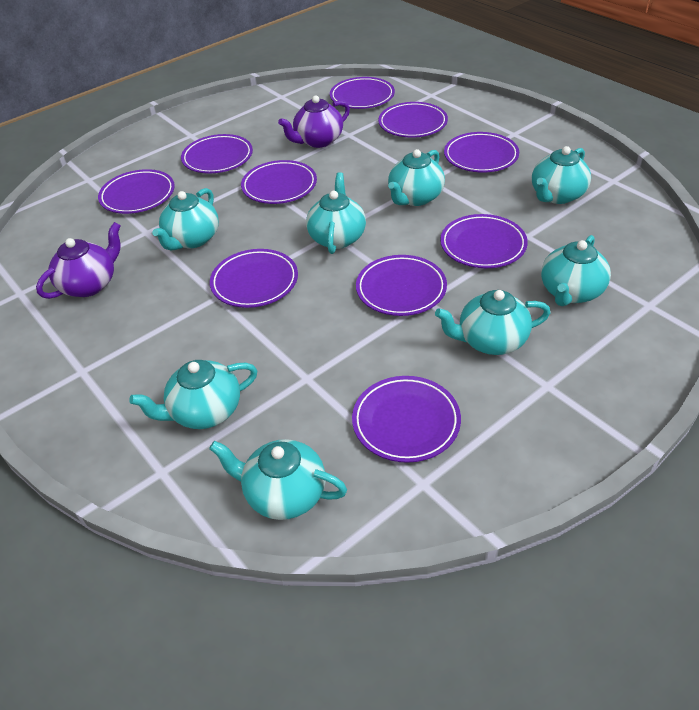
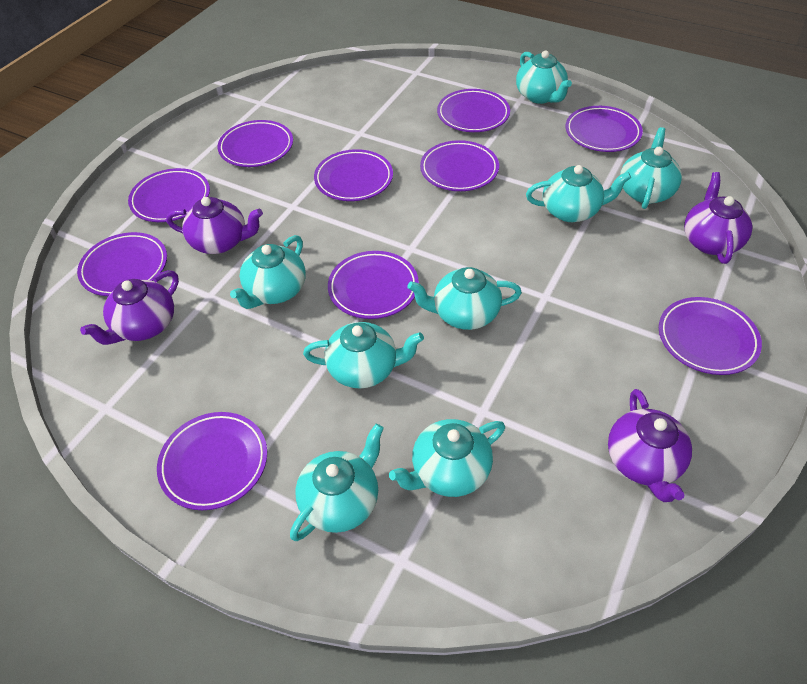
purple teapot: [36,222,121,299] [278,95,350,148] = 2 -> [80,270,179,345] [166,197,263,254] [608,389,692,502] [684,172,752,264] = 4

